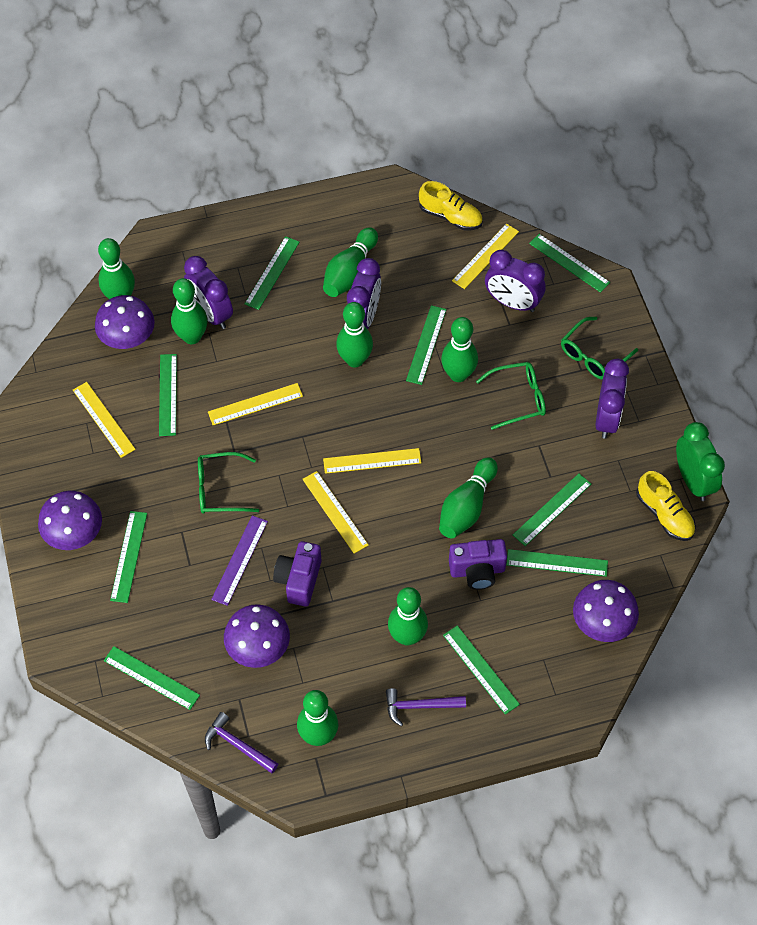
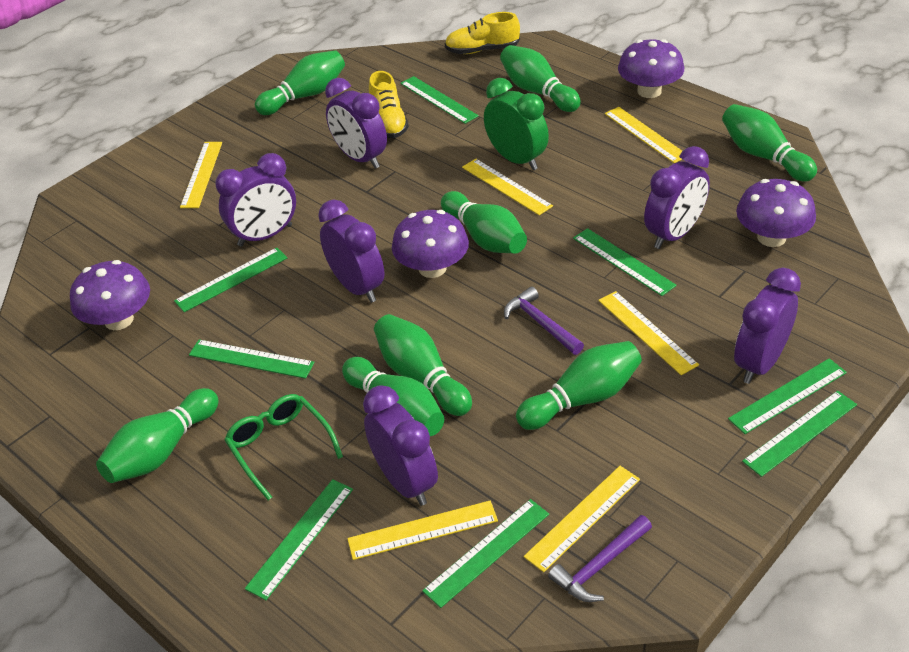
green glasses: [198,452,259,514] [476,362,546,430] [561,317,638,380] = 3 -> [224,394,343,500] = 1
green ruler: [104,646,200,710] [110,511,147,603] [159,354,177,436] [245,236,299,310] [406,305,447,385] [443,625,520,715] [507,549,608,577] [513,473,591,546] [529,234,610,293] = 9 -> [174,247,288,312] [189,339,315,379] [245,479,353,600] [400,76,479,124] [422,499,549,608] [573,228,677,296] [728,358,847,434] [742,391,857,477] = 8
purple camera: [273,541,321,607] [449,539,507,590] = 2 -> none = 0
purple clock: [184,256,233,329] [347,258,381,329] [485,250,546,312] [595,359,629,439] = 4 -> [215,153,296,247] [318,200,385,303] [325,78,387,169] [363,385,438,506] [644,146,710,249] [734,268,801,384] = 6
purple ruler: [211,515,268,606] = 1 -> none = 0
yellow ruler: [73,382,136,458] [208,383,303,425] [302,471,368,553] [323,448,421,474] [452,223,519,289] = 5 -> [180,142,222,208] [347,501,498,560] [462,159,553,215] [524,466,640,572] [598,291,699,375] [605,107,683,163] = 6

